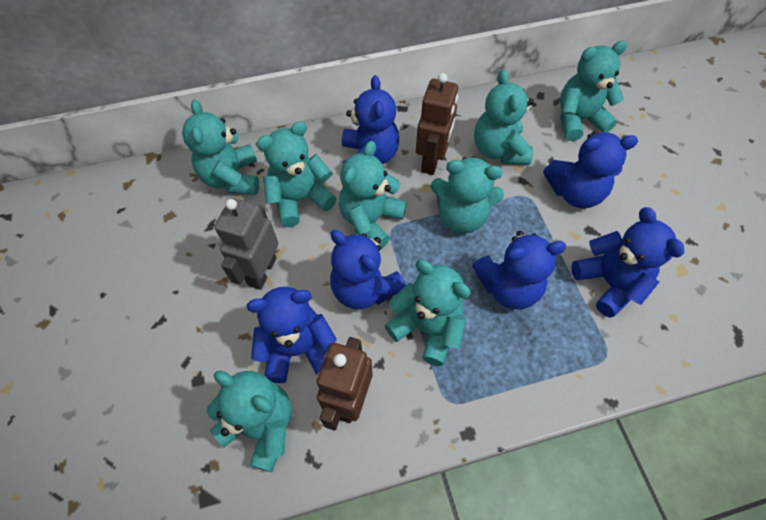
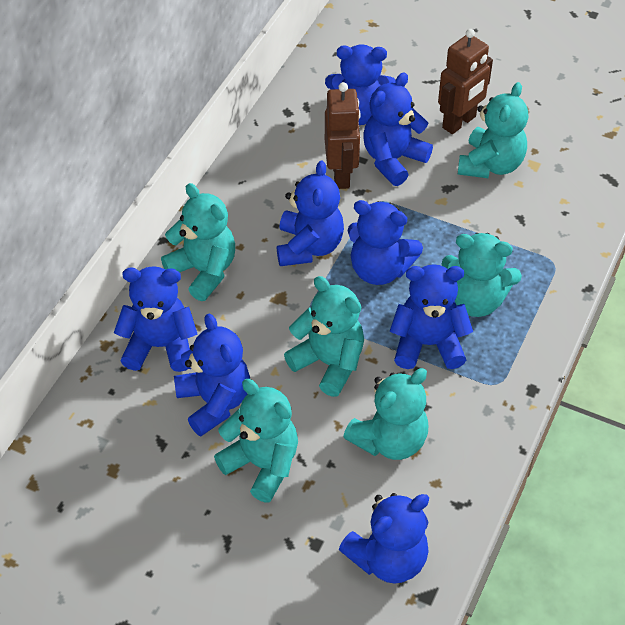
blue teddy bear: [247,287,337,383] [330,230,406,309] [342,75,399,164] [472,231,567,309] [543,132,638,208] [571,207,684,318] = 6 -> [114,266,197,372] [174,313,250,436] [277,160,344,266] [325,44,396,125] [339,493,429,584] [348,200,423,285] [363,72,433,186] [390,264,473,369] = 8
grey robot: [214,198,278,290] = 1 -> none = 0
turquoise teddy bear: [182,99,259,195] [207,371,292,472] [256,121,337,227] [339,141,407,249] [384,260,471,366] [431,156,504,233] [474,70,534,165] [560,41,627,141] = 8 -> [161,183,235,301] [214,379,298,502] [284,276,364,397] [343,368,429,460] [442,233,522,317] [458,82,528,178] = 6

